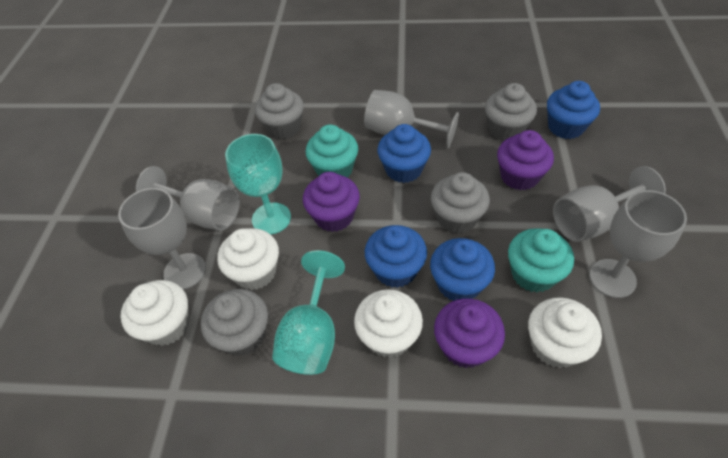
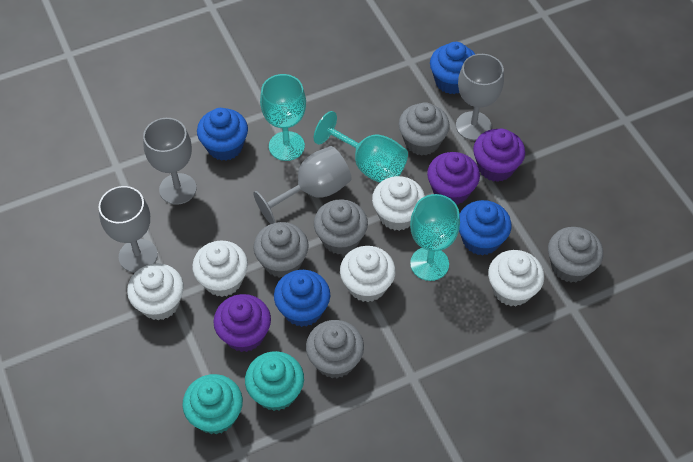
grey cupcake: [201,289,268,356] [255,83,304,139] [431,172,490,234] [485,83,537,141] = 4 -> [253,222,309,278] [306,320,364,378] [314,199,368,254] [399,102,450,156] [548,227,603,283] = 5
grey goblet: [118,188,206,289] [136,166,240,230] [364,90,459,148] [553,166,666,242] [589,190,687,298] = 5 -> [99,186,158,273] [143,118,197,205] [253,146,352,224] [456,54,504,140] = 4
turquoise goblet: [225,134,291,234] [272,250,345,375] = 2 -> [260,74,306,161] [314,111,408,183] [410,194,460,281] = 3
white cupcake: [121,280,189,346] [217,228,279,290] [354,289,423,358] [528,297,602,368] = 4 -> [127,263,184,320] [192,241,248,297] [340,246,396,302] [372,176,425,231] [488,250,544,306] = 5

